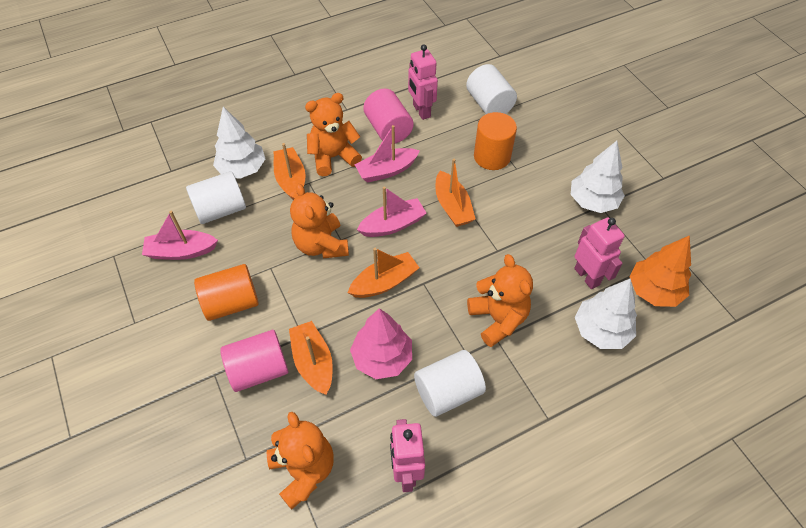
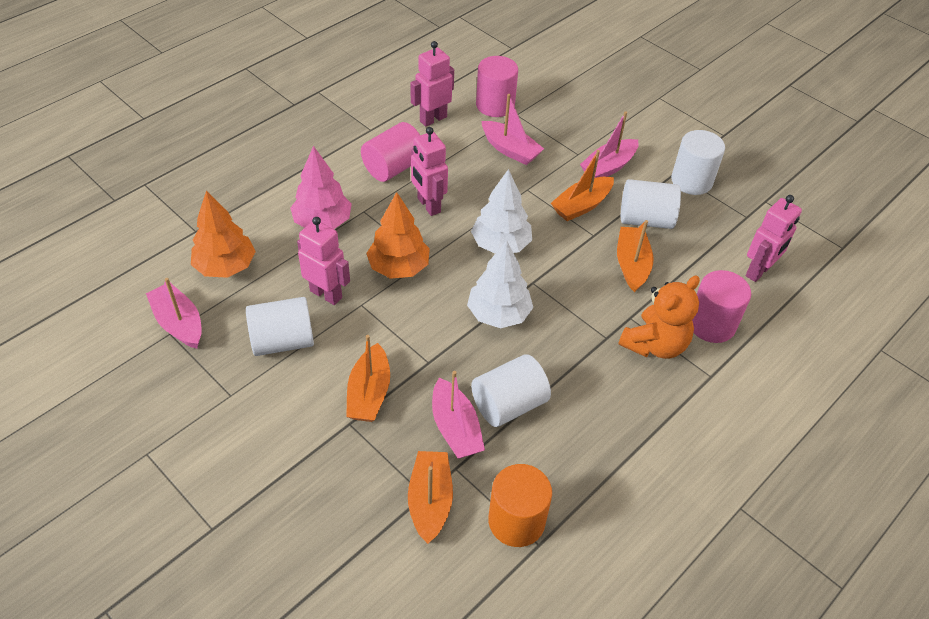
orange cylinder: [194,264,259,321] [474,112,517,170] = 2 -> [488,464,552,547] = 1
orange teddy bear: [267,411,334,510] [290,183,349,259] [305,93,362,176] [467,254,533,347] = 4 -> [618,275,700,359] = 1
orange tree: [629,235,691,307] = 1 -> [191,190,256,278] [366,192,430,279] = 2
pink boat: [142,211,218,260] [355,125,420,183] [357,186,427,237] = 3 -> [146,278,202,349] [432,371,485,459] [481,94,544,165] [580,111,639,178] = 4
pink cylinder: [220,330,289,392] [363,89,414,143] = 2 -> [361,122,420,182] [476,56,518,117] [692,270,751,343] = 3
pink robot: [390,419,425,492] [408,44,438,120] [574,217,625,289] = 3 -> [297,217,350,305] [410,41,454,127] [411,127,448,216] [746,195,802,282] = 4
white cylinder: [186,171,246,224] [414,350,486,417] [466,64,517,114] = 3 -> [246,297,314,356] [471,354,551,427] [621,179,681,229] [671,130,725,195] = 4
white tree: [213,107,265,179] [571,141,625,213] [575,278,637,349] = 3 -> [467,240,533,328] [471,169,532,253] = 2

